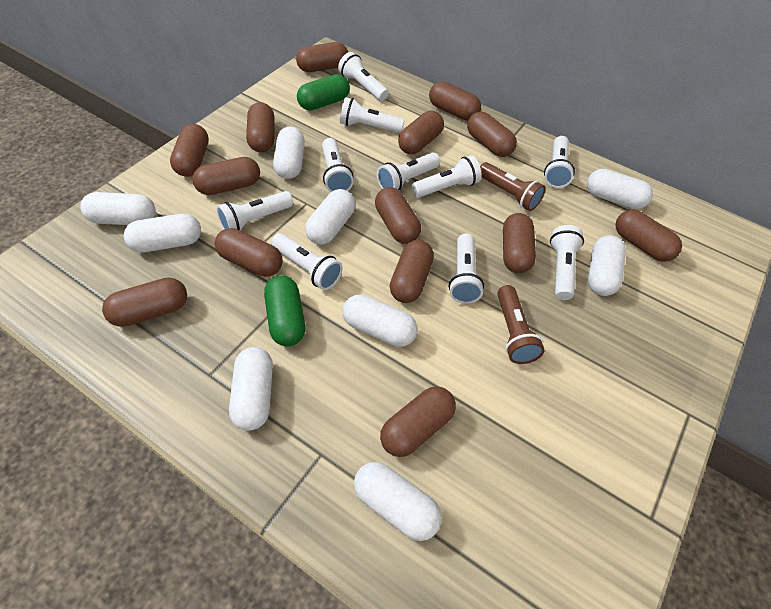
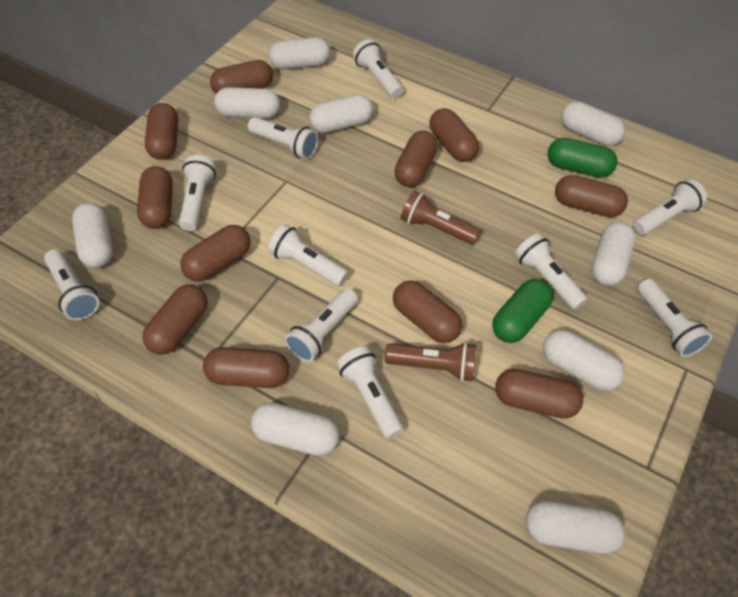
brown capsule: [102,278,187,327] [170,124,209,177] [192,157,260,195] [214,228,283,277] [246,102,275,152] [296,42,348,72] [375,187,421,244] [380,386,456,457] [390,240,434,303] [398,111,444,154] [429,82,481,121] [467,112,517,157] [503,213,536,273] [615,210,682,262] = 14 -> [137,166,173,229] [142,284,208,355] [145,103,178,160] [180,225,251,281] [203,347,289,388] [210,60,273,94] [393,281,462,343] [394,131,438,187] [429,108,479,162] [495,369,583,419] [555,175,628,217] = 11

